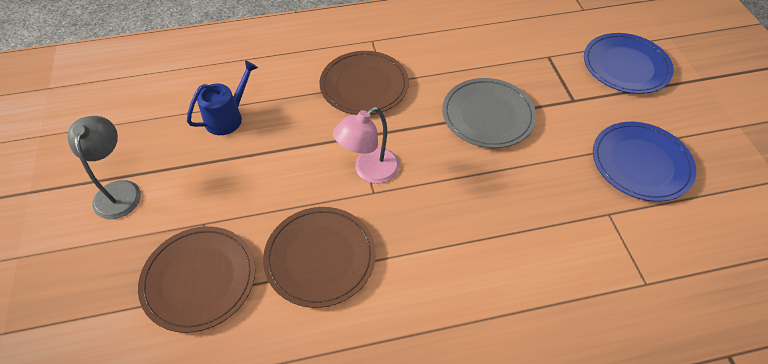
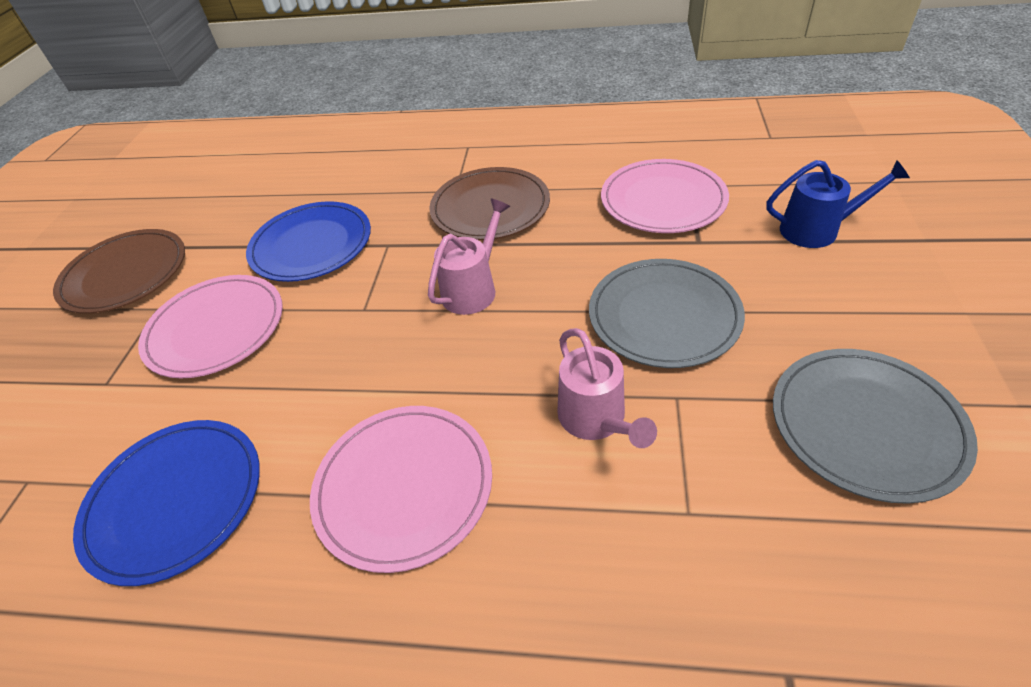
brown plate: [138,226,255,333] [263,207,376,308] [320,51,409,115] = 3 -> [53,229,185,314] [429,167,550,240] = 2
grey lamp: [67,116,141,219] = 1 -> none = 0
grey plate: [442,78,536,148] = 1 -> [589,259,745,368] [773,349,978,504] = 2
pink lamp: [333,107,400,184] = 1 -> none = 0
pink plate: none = 0 -> [138,275,283,379] [310,406,492,573] [601,159,729,233] = 3
pink watering can: none = 0 -> [428,199,510,315] [557,328,657,448] = 2

